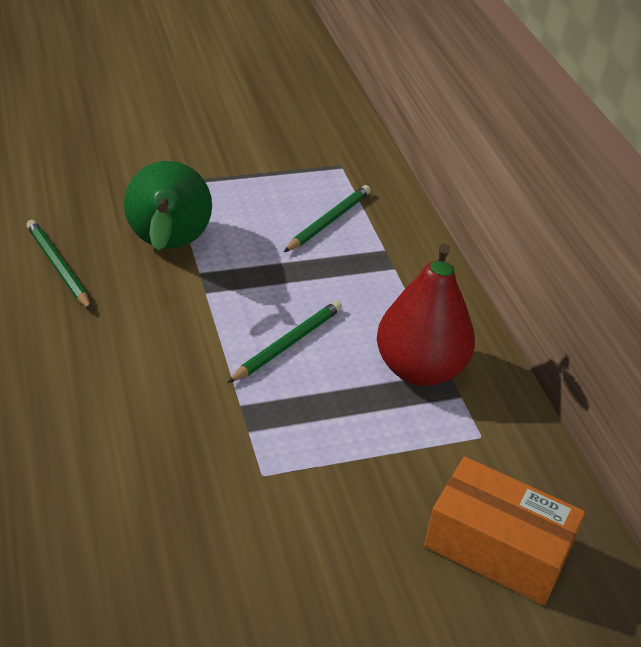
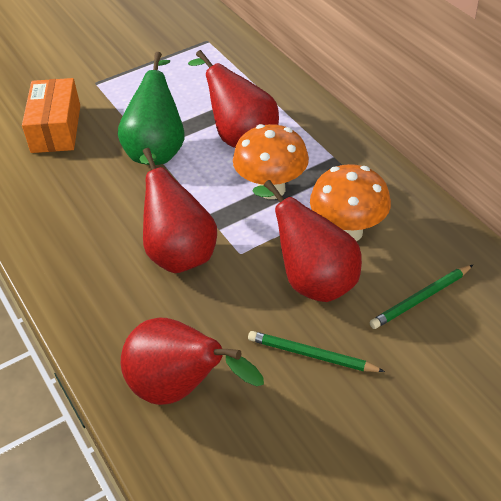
green pencil: [26,220,92,310] [227,301,342,383] [284,185,371,252] = 3 -> [248,331,385,372] [370,265,473,329] = 2
orange mushroom: none = 0 -> [233,124,309,199] [310,164,391,241] = 2
red pear: [377,244,475,386] = 1 -> [121,318,264,405] [139,148,217,273] [188,50,279,148] [252,180,362,302] = 4

